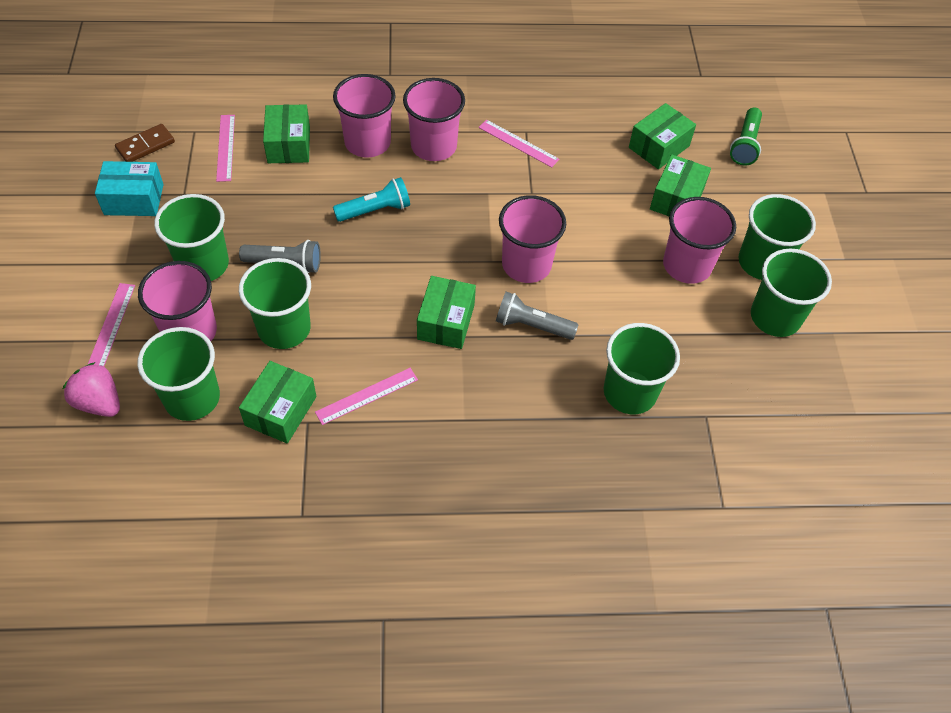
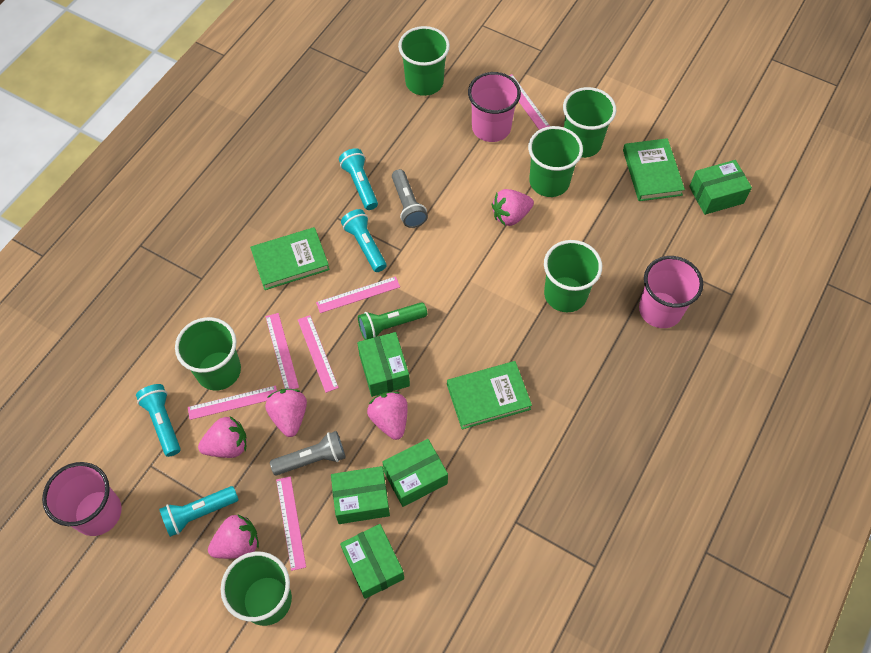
brown domino: [115,124,175,162] = 1 -> none = 0
green book: none = 0 -> [250,227,330,290] [447,361,532,429] [623,138,685,201] = 3
pink cup: [138,261,217,341] [333,74,396,158] [403,78,465,161] [499,195,566,283] [663,197,736,284] = 5 -> [42,462,122,536] [468,72,521,142] [639,256,703,328] = 3
pink ruler: [88,283,135,367] [216,115,235,182] [315,368,418,425] [479,119,559,168] = 4 -> [188,386,277,420] [265,313,299,389] [276,476,306,571] [298,315,339,393] [316,276,400,313] [509,74,550,130] = 6
pink strawberry: [63,362,120,417] = 1 -> [198,417,247,458] [208,514,259,559] [265,389,307,437] [367,392,408,440] [492,189,534,226] = 5
turquoise box: [95,161,164,216] = 1 -> none = 0
turquoise flashlight: [333,177,410,222] = 1 -> [136,384,181,457] [159,486,239,537] [339,148,378,210] [341,209,387,272] = 4

